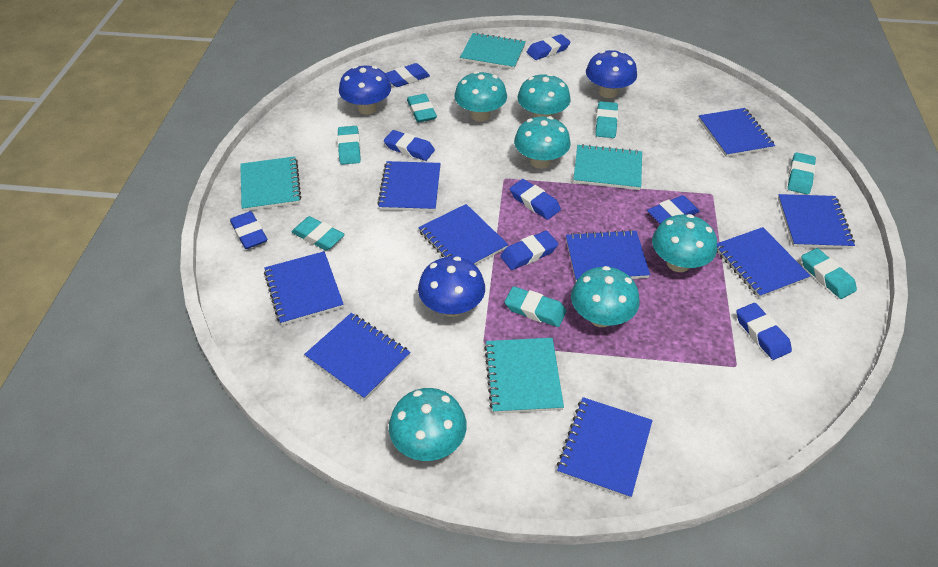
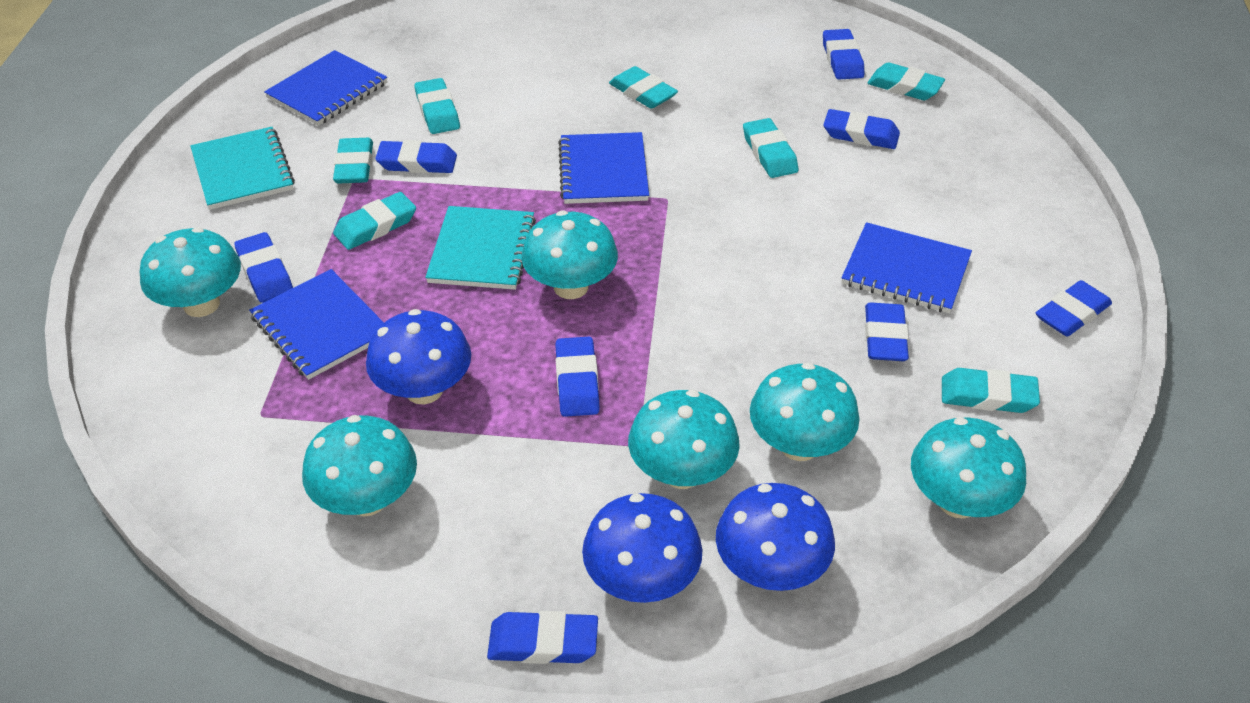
blue notebook: [264,251,344,325] [304,313,411,400] [377,161,441,212] [419,204,508,265] [557,397,653,499] [566,230,650,281] [698,108,775,157] [717,227,811,298] [778,194,855,249] = 9 -> [249,269,384,380] [264,50,387,126] [558,132,649,204] [841,222,972,313] = 4
turquoise notebook: [240,156,301,211] [460,33,526,70] [484,338,564,414] [573,144,642,190] = 4 -> [190,127,295,210] [425,206,536,290] = 2

